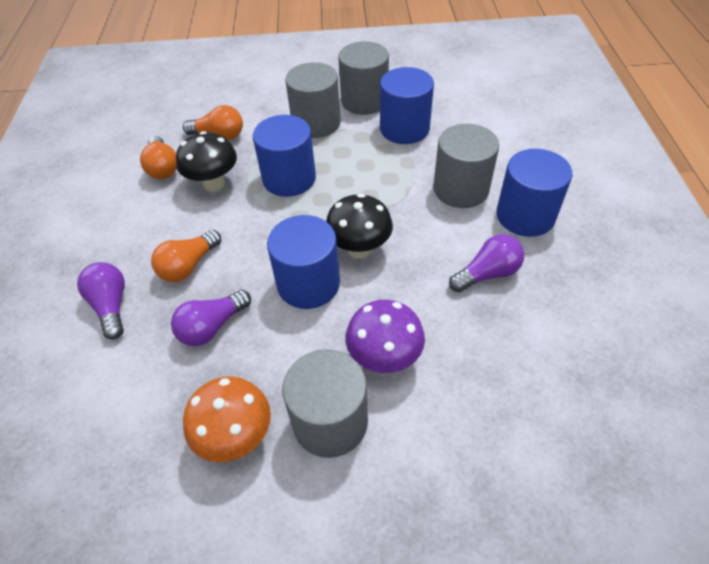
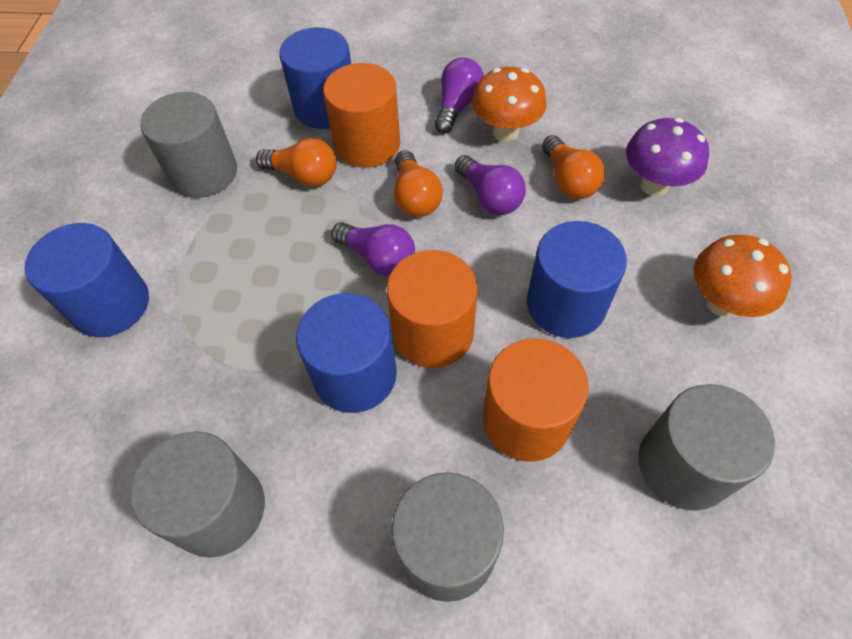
black mushroom: [176,131,237,192] [326,193,393,259] = 2 -> none = 0
orange cylinder: none = 0 -> [323,63,400,168] [387,250,478,368] [483,338,589,462] = 3
orange mushroom: [183,376,271,462] = 1 -> [472,67,547,142] [694,235,792,317] = 2

